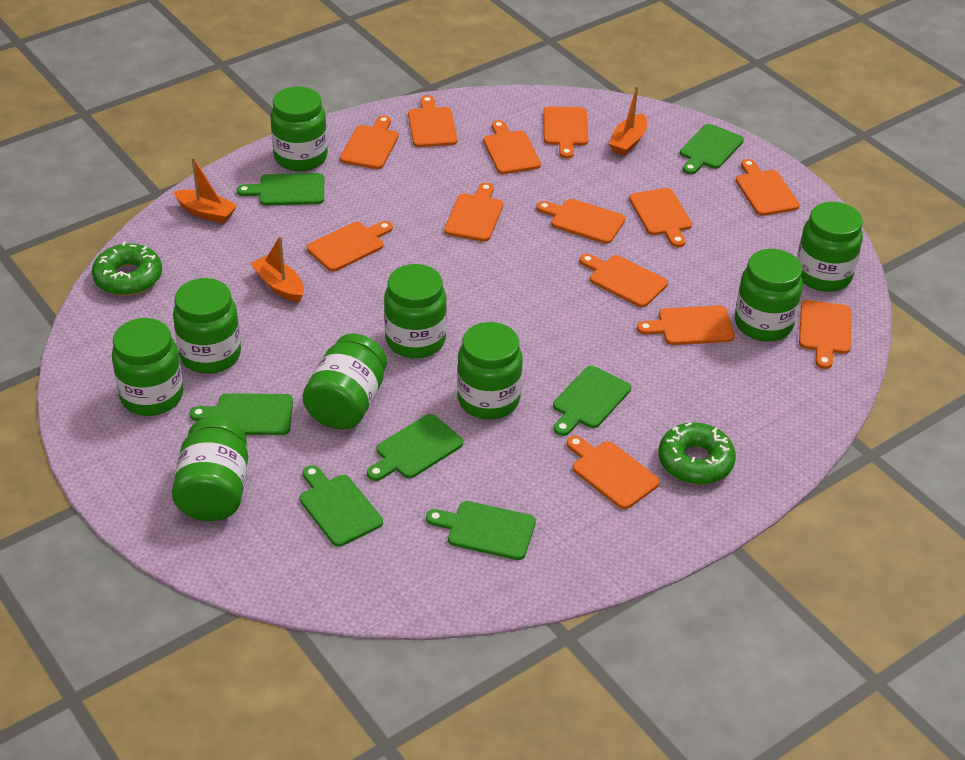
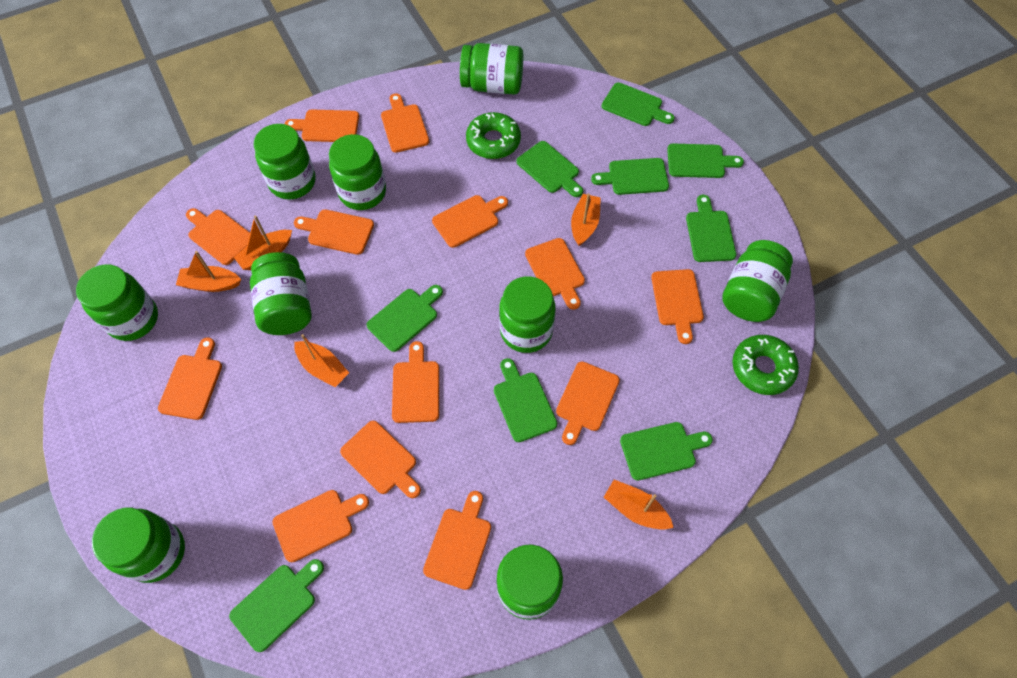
green cutting board: [190,393,293,435] [237,173,324,205] [300,465,383,547] [367,414,463,481] [426,501,536,560] [553,366,631,436] [680,124,744,174] = 7 -> [229,559,324,652] [366,285,443,352] [494,358,557,442] [516,141,583,197] [591,158,669,195] [602,82,675,126] [620,422,713,480] [667,144,744,178] [686,195,736,262] = 9
orange boat: [173,157,237,223] [251,236,304,302] [609,86,647,156] = 3 -> [176,251,241,292] [234,216,292,270] [294,334,349,387] [571,193,601,246] [604,480,674,530] = 5

